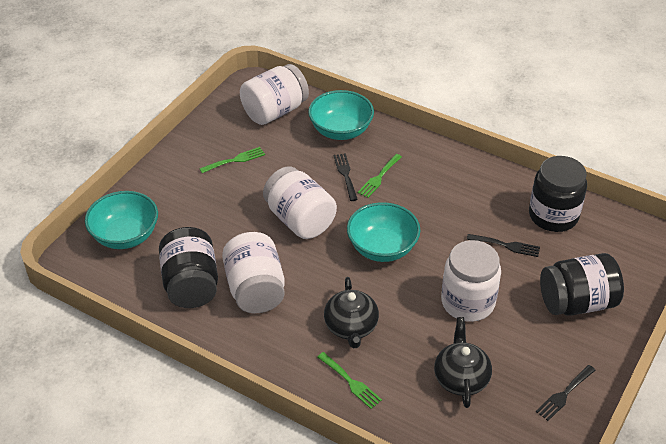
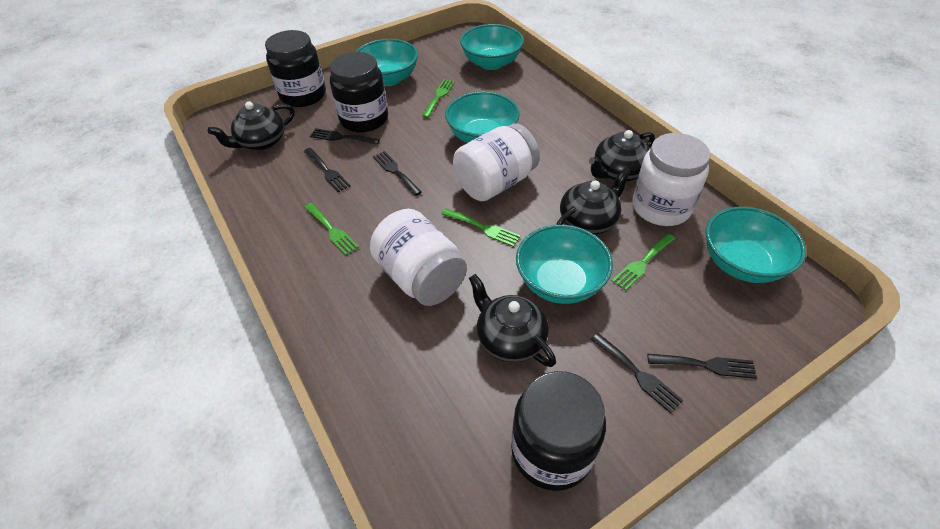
black fork: [333,153,358,201] [467,234,540,257] [536,365,596,421] = 3 -> [304,148,350,192] [310,128,380,145] [373,151,422,196] [591,333,684,413] [648,354,757,379] = 5
black teapot: [324,277,379,348] [434,317,492,408] = 2 -> [208,101,294,150] [469,274,556,367] [556,167,631,235] [589,130,655,181] = 4
green fork: [199,147,265,173] [318,352,382,409] [358,154,402,198] = 3 -> [304,203,359,255] [422,79,455,118] [442,208,521,247] [612,234,675,291] = 4
turquoise bowl: [85,191,158,249] [308,90,374,140] [347,202,420,262] = 3 -> [355,39,418,86] [445,91,520,143] [460,24,524,70] [516,225,613,304] [706,207,806,283] = 5
white jar: [222,232,285,313] [240,64,309,125] [263,166,337,239] [441,240,501,322] = 4 -> [370,209,467,306] [453,124,540,201] [633,133,710,226] = 3

